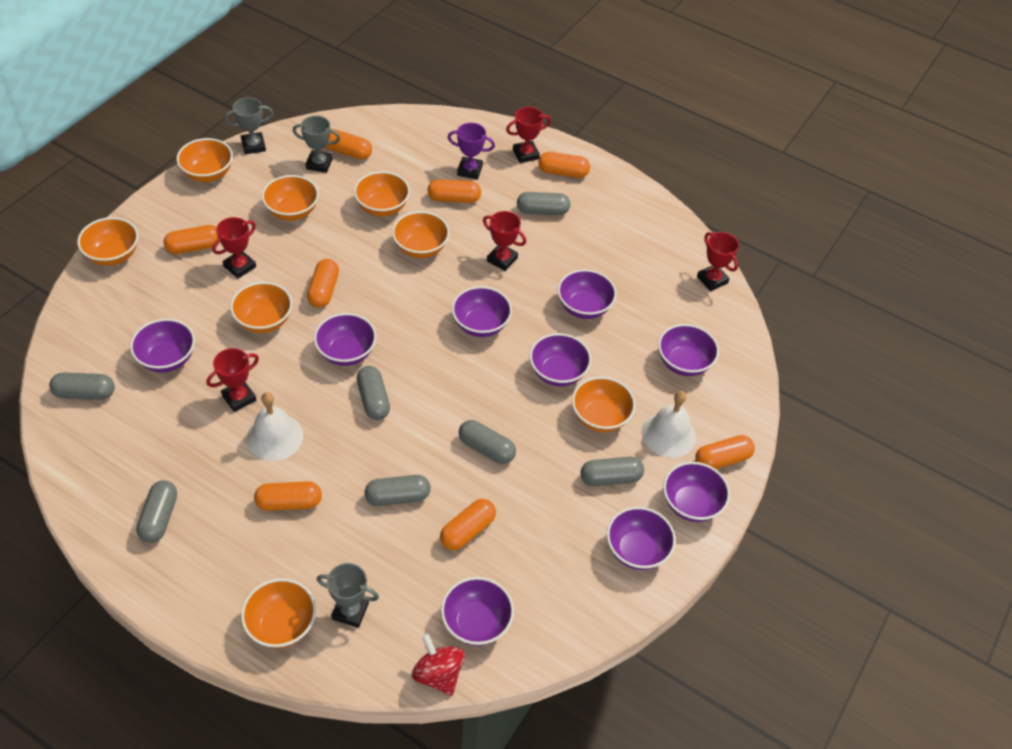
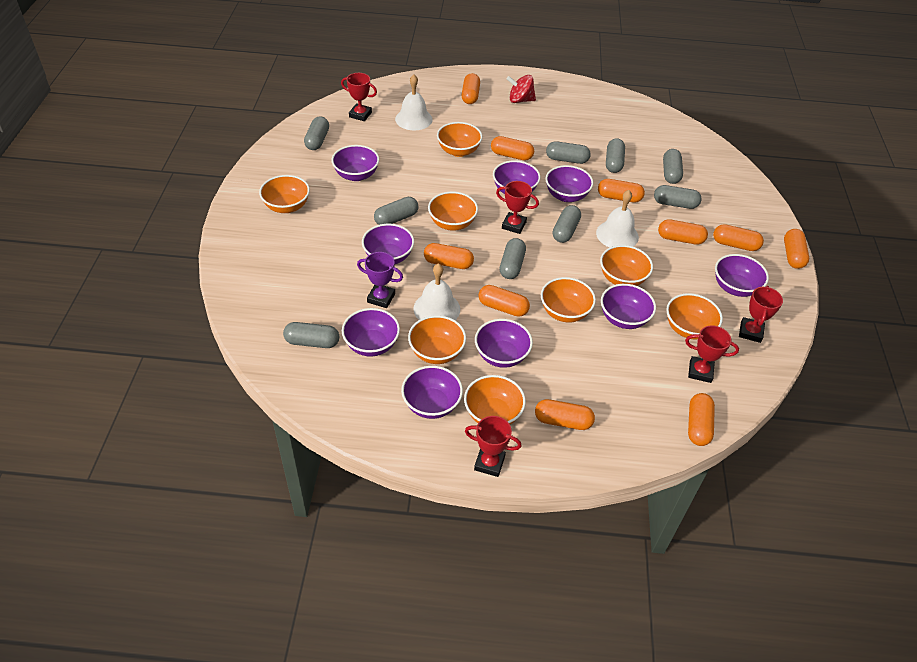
grey capsule: [49,372,115,400] [136,480,177,543] [357,366,390,420] [364,475,431,506] [459,420,516,464] [517,192,571,215] [581,457,644,486] = 7 -> [283,322,339,348] [304,116,329,150] [374,197,419,225] [500,238,526,279] [546,141,591,164] [553,205,581,243] [606,138,625,173] [654,185,702,209] [663,149,683,184] = 9
grey trophy: [224,97,273,154] [293,116,340,173] [317,563,379,628] = 3 -> none = 0
orange capsule: [163,225,220,254] [254,481,322,511] [307,259,339,308] [325,129,372,160] [428,179,481,203] [440,499,496,550] [538,152,590,178] [695,435,755,469] = 8 -> [424,243,474,269] [462,73,480,104] [479,285,530,317] [491,136,534,161] [535,399,595,430] [598,179,645,203] [658,219,708,245] [688,393,715,446] [713,224,764,251] [784,229,809,269] = 10
white bell: [247,392,303,461] [642,391,696,458] = 2 -> [395,74,433,130] [414,263,460,320] [596,190,639,248] = 3

